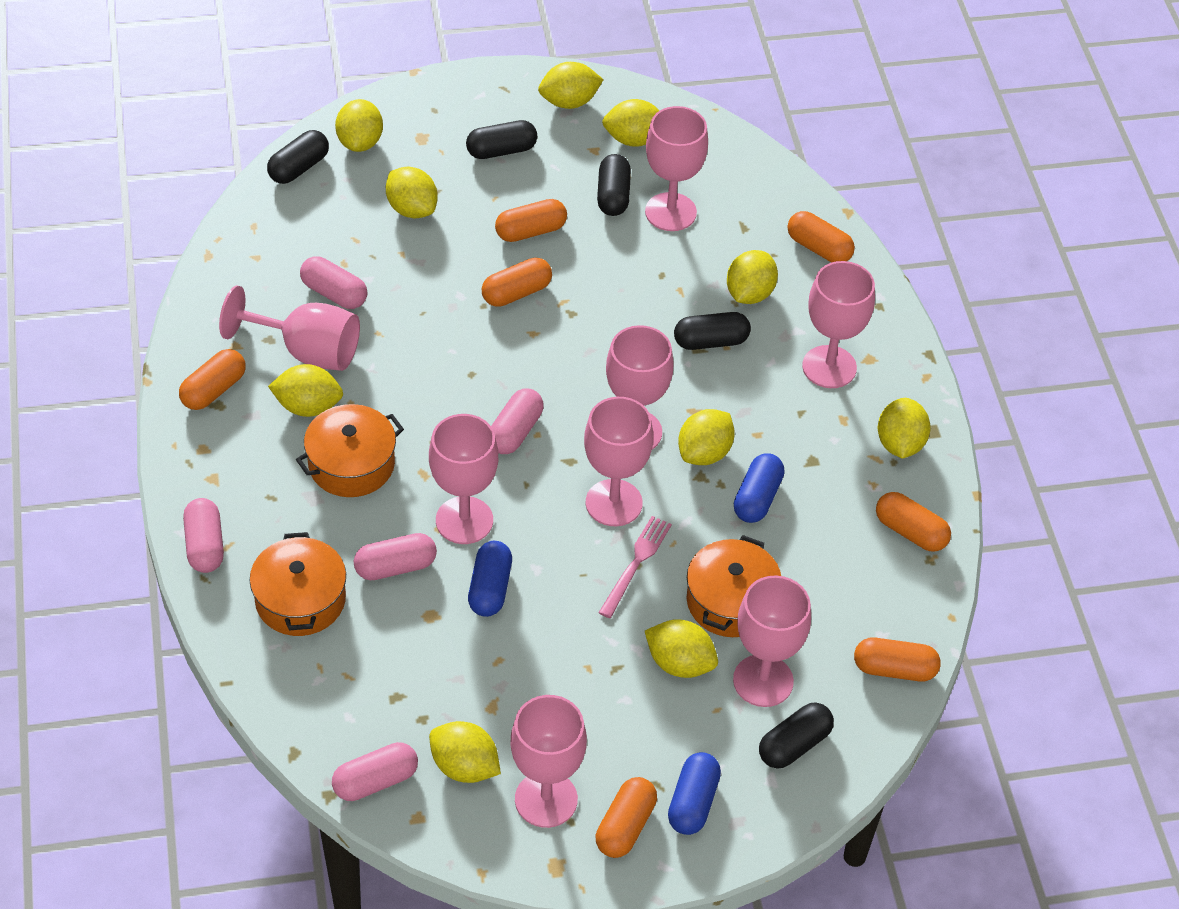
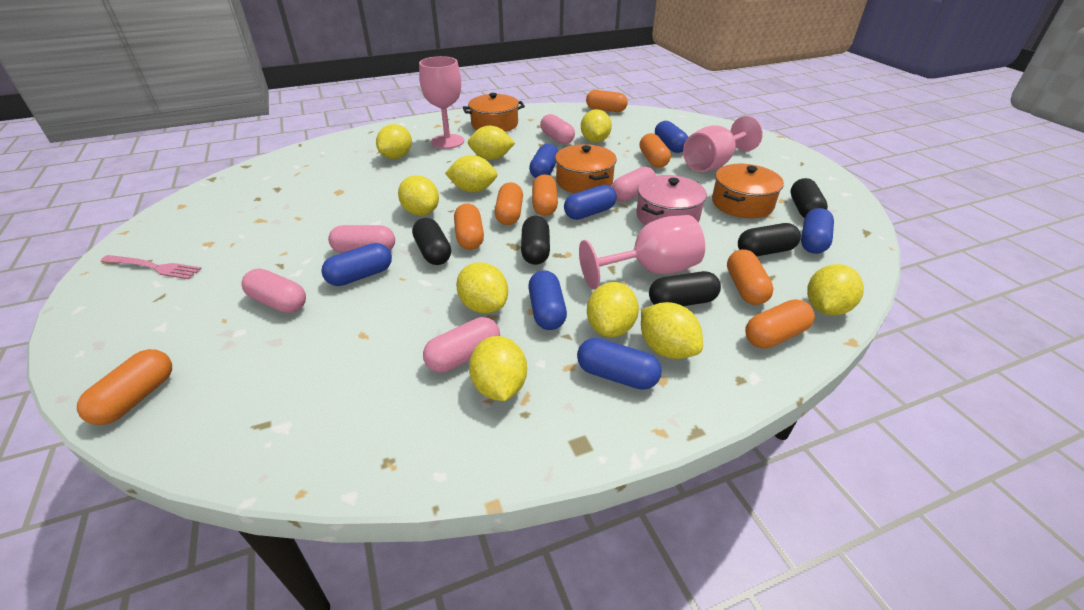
blue capsule: [468,541,512,617] [668,752,721,835] [734,453,785,523] = 3 -> [321,243,392,286] [528,270,567,330] [529,144,558,178] [564,185,617,220] [577,338,662,390] [655,121,688,153] [801,208,834,254] = 7
orange capsule: [179,349,246,410] [482,258,552,307] [495,199,567,242] [596,777,657,858] [788,211,855,262] [854,637,941,682] [876,492,951,552] = 7 -> [77,349,172,425] [454,203,484,250] [495,182,523,225] [532,174,558,216] [586,90,628,112] [640,133,671,168] [727,249,774,305] [745,299,815,349] = 8
pink goblet: [219,286,360,371] [429,414,498,544] [510,695,587,828] [584,397,653,526] [606,325,674,450] [645,106,708,231] [733,575,811,707] [802,261,875,388] = 8 -> [419,56,464,149] [579,215,705,289] [683,116,763,172] = 3
pink pot: none = 0 -> [636,175,707,225] = 1

